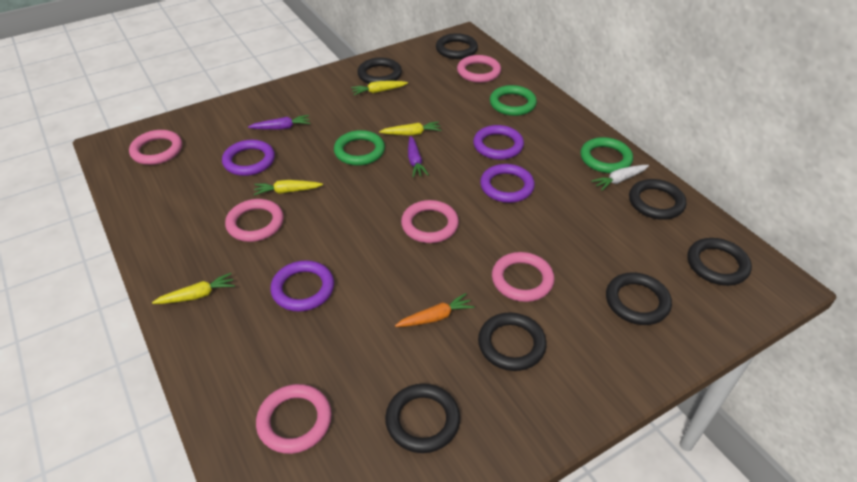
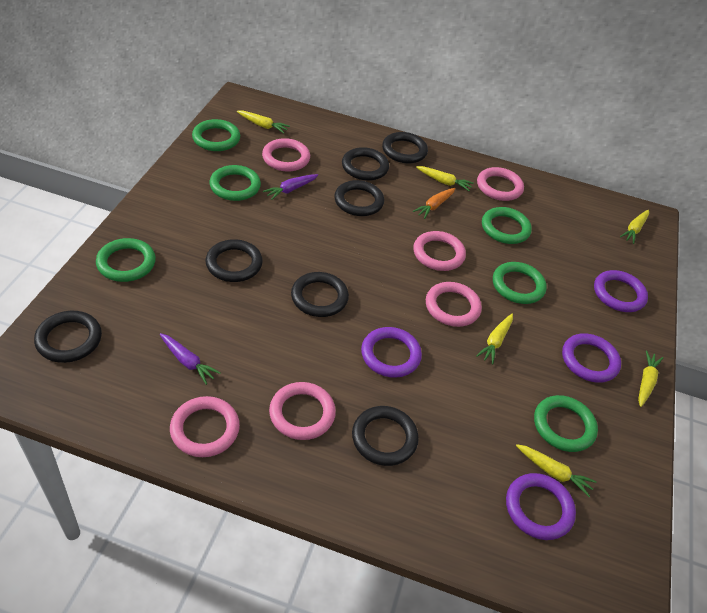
green ring: [334,130,385,166] [490,85,537,116] [580,137,633,173] = 3 -> [96,238,156,282] [192,119,240,151] [209,165,261,201] [482,207,532,244] [493,262,547,304] [534,395,598,452] = 6
white carrot: [591,165,649,191] = 1 -> none = 0
yellow carrot: [152,273,235,304] [254,180,323,195] [351,81,408,95] [379,121,441,135] = 4 -> [237,110,290,133] [416,166,474,191] [476,313,513,364] [516,444,597,497] [620,210,649,244] [638,350,663,407] = 6

